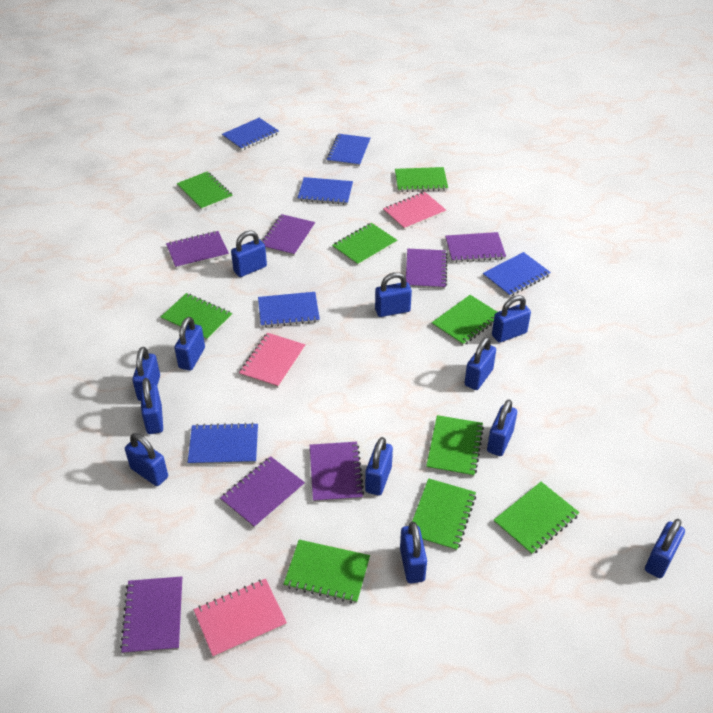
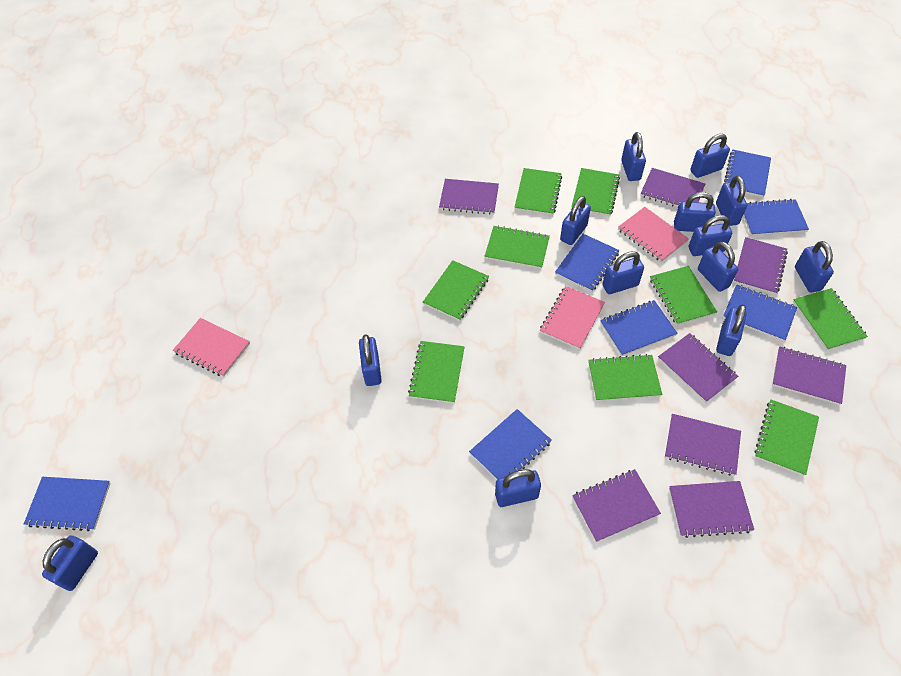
blue notebook: [187,423,258,465] [222,118,279,151] [258,292,320,328] [298,177,353,205] [326,134,371,167] [483,252,551,297] = 6 -> [24,477,111,531] [469,409,552,479] [555,234,619,292] [600,300,678,356] [723,284,797,342] [724,149,771,197] [743,199,809,236] = 7
blue padlock: [125,433,168,486] [132,347,160,401] [140,378,163,434] [174,317,205,371] [231,230,267,277] [365,437,393,496] [375,272,412,317] [400,522,427,583] [465,337,496,390] [487,400,517,456] [492,295,531,343] [645,519,685,578] = 12 -> [42,535,98,591] [359,334,382,386] [495,469,541,507] [560,196,591,245] [602,251,644,294] [621,132,646,181] [674,192,716,232] [689,215,732,256] [690,134,730,178] [698,241,738,292] [716,176,747,226] [716,304,747,356] [795,241,834,293] = 13
purple notebook: [120,576,183,654] [166,231,229,269] [220,456,305,528] [262,214,315,256] [310,442,364,503] [406,249,447,289] [445,232,506,263] = 7 -> [439,179,499,215] [572,469,661,542] [640,168,705,207] [658,333,738,403] [665,414,741,476] [669,481,754,538] [733,237,788,295] [772,347,846,405] = 8

